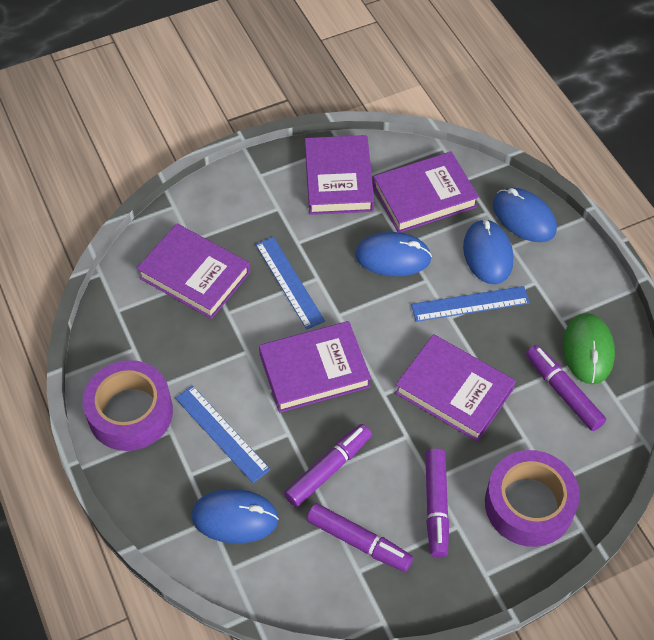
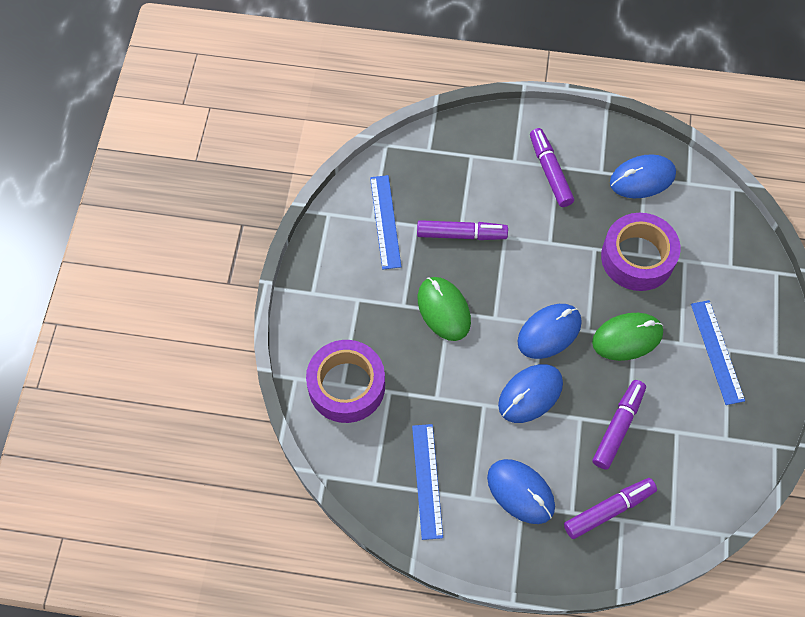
green mouse: [563,313,615,384] = 1 -> [418,277,471,341] [592,313,663,361] = 2
purple book: [136,224,250,319] [259,321,371,413] [305,135,374,215] [373,151,479,233] [395,334,516,442] = 5 -> none = 0

